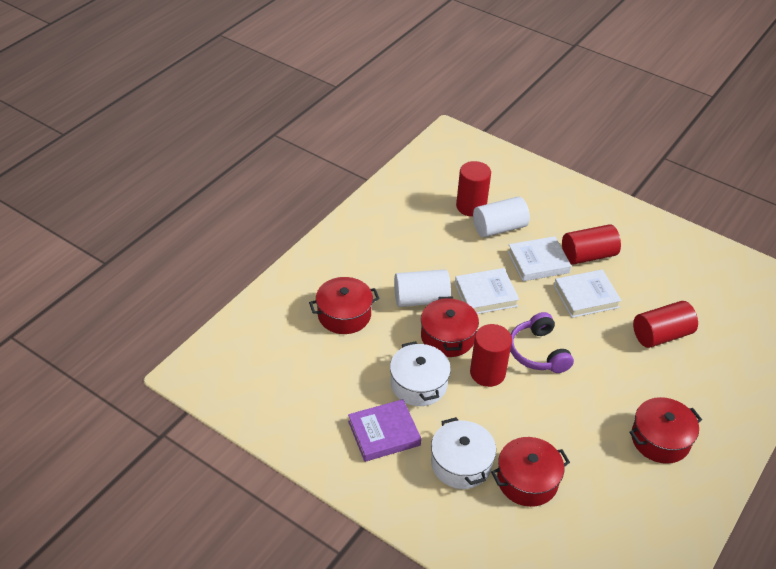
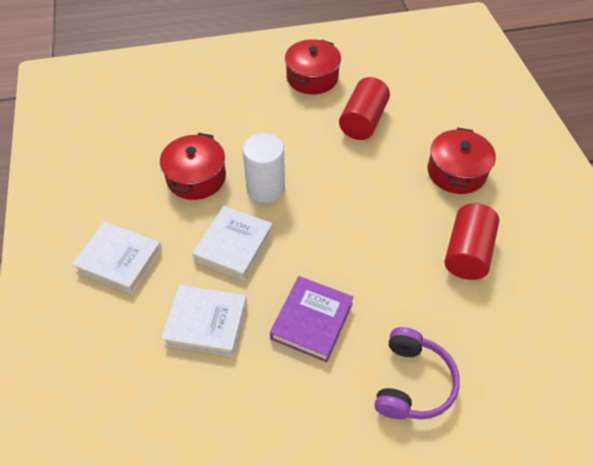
red cylinder: [456,161,491,217] [470,324,512,387] [562,224,621,265] [633,301,698,348] = 4 -> [339,77,390,140] [445,203,499,280] = 2
red pot: [309,277,380,334] [421,296,479,357] [491,437,570,507] [629,397,702,464] = 4 -> [160,133,226,200] [285,39,341,94] [428,128,496,194] = 3
white cylinder: [394,269,451,307] [473,196,530,238] = 2 -> [242,133,285,203] = 1
white pot: [390,341,451,406] [431,417,496,489] = 2 -> none = 0

